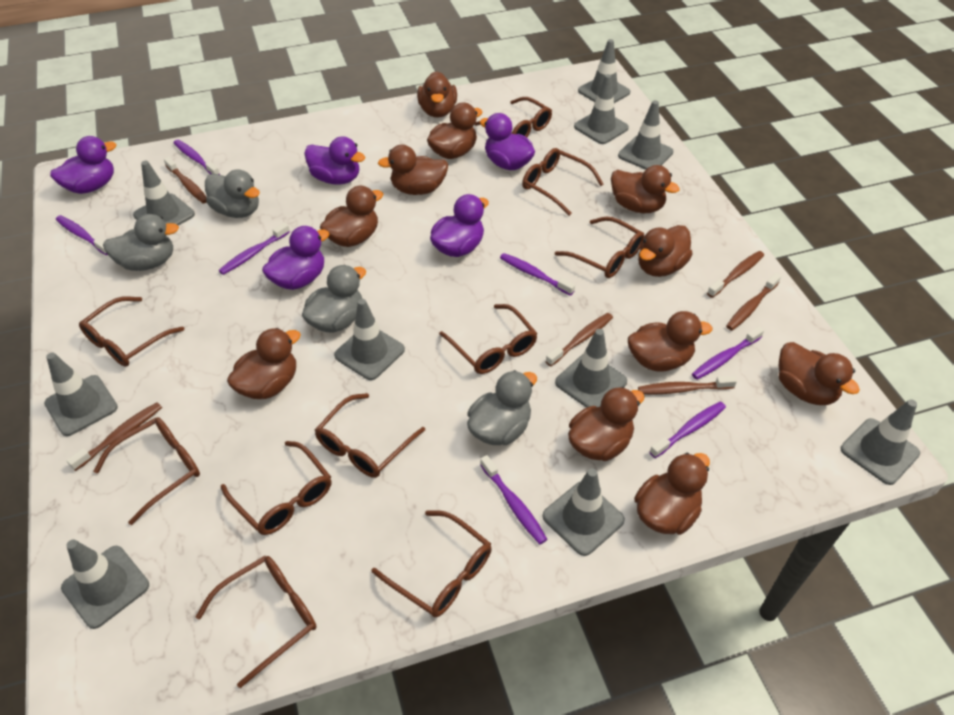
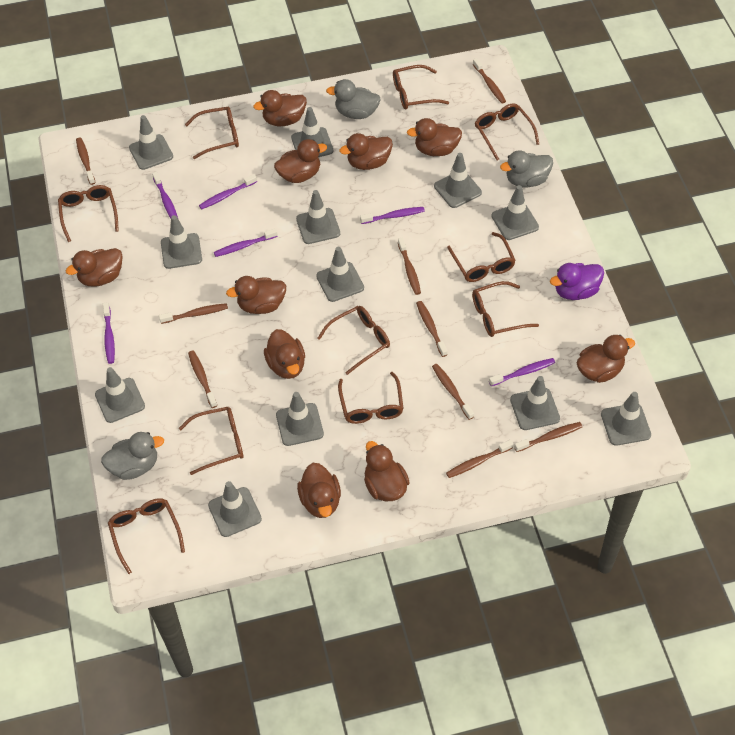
brown duck: [227,328,301,399] [320,186,384,247] [378,145,448,195] [417,71,457,118] [427,102,483,159] [568,387,645,461] [611,165,680,213] [628,311,712,372] [634,453,710,535] [638,225,693,277] [779,342,860,405] = 11 -> [66,248,123,287] [226,276,286,314] [253,90,307,126] [264,329,305,379] [274,139,327,183] [297,463,341,518] [339,133,393,170] [364,441,410,501] [407,118,462,156] [577,335,635,383] = 10
brown toothbrush: [66,402,162,471] [164,157,207,204] [545,313,613,366] [638,376,737,395] [707,251,764,298] [726,273,781,331] = 6 -> [76,138,95,185] [159,303,228,324] [188,351,217,408] [398,237,421,295] [416,301,448,357] [432,364,474,420] [446,440,513,478] [473,58,506,104] [514,422,582,452] = 9
grey duck: [103,214,179,271] [205,169,260,218] [302,265,366,332] [467,370,537,445] = 4 -> [101,432,164,480] [326,79,381,119] [500,150,553,188] = 3
grey traffic cone: [44,352,118,436] [61,539,149,629] [133,161,195,226] [334,299,405,380] [543,468,625,556] [555,329,627,408] [574,74,629,144] [578,39,630,103] [618,100,673,170] [841,399,920,485] = 10 -> [95,367,145,423] [129,115,173,170] [161,215,202,269] [208,481,262,537] [276,392,324,446] [291,107,333,157] [296,190,340,244] [316,247,364,302] [434,153,482,208] [492,185,539,240] [510,376,560,430] [601,392,651,446] = 12
purple duck: [50,136,116,194] [262,226,329,290] [304,136,365,185] [430,194,489,257] [480,113,535,170] = 5 -> [550,263,604,300] = 1
purple toothbrush: [56,215,108,255] [174,140,220,175] [219,222,290,275] [480,455,547,544] [500,253,575,296] [650,401,726,458] [692,326,764,380] = 7 -> [103,302,115,364] [152,171,178,218] [199,174,257,209] [214,228,278,257] [360,207,425,224] [489,358,555,386] = 6

